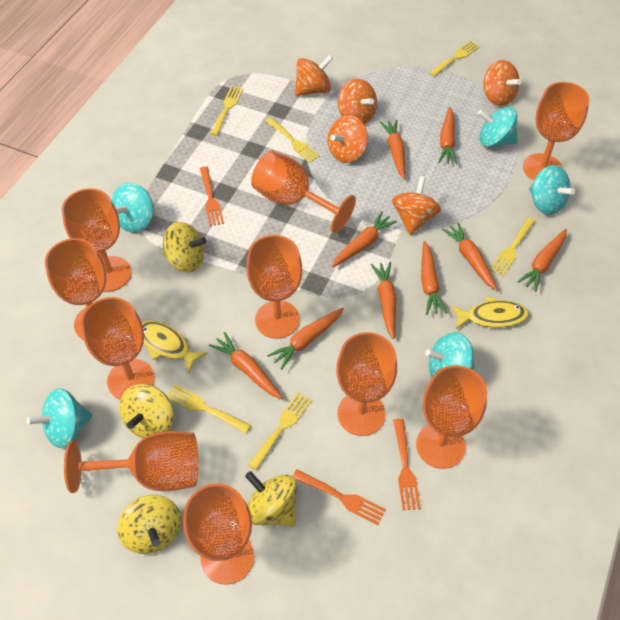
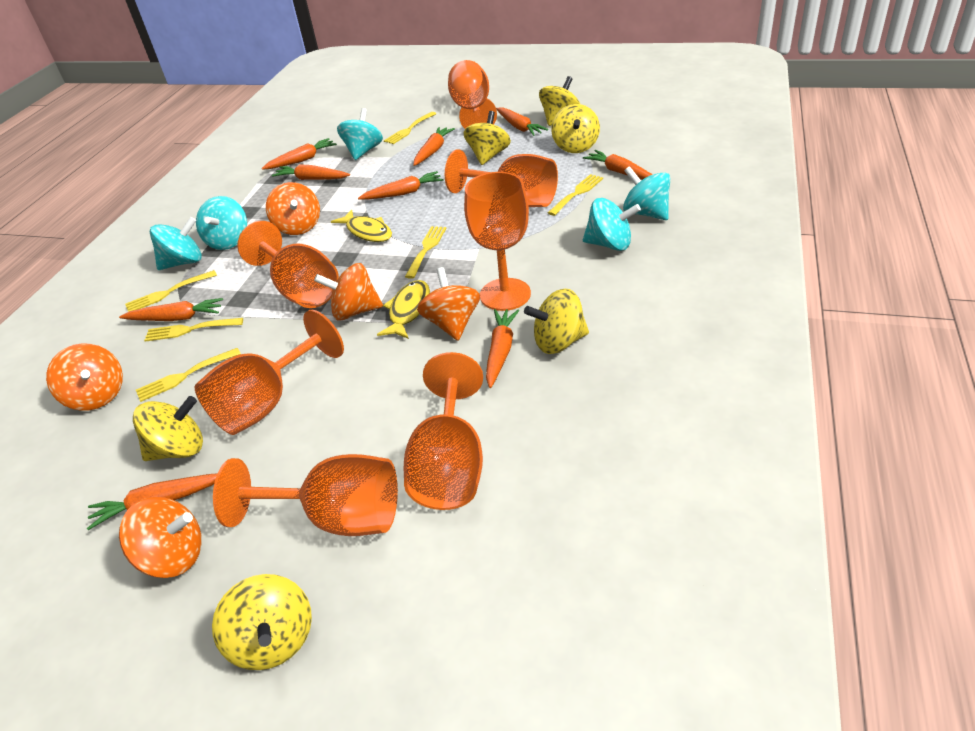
orange fork: [200,166,224,226] [293,469,386,525] [393,419,421,510] = 3 -> none = 0
orange goblet: [45,238,107,339] [62,188,131,292] [64,431,198,493] [81,297,155,400] [183,484,254,585] [246,235,302,339] [251,150,356,233] [336,332,397,436] [416,365,487,469] [523,82,590,180] = 10 -> [195,310,344,435] [213,454,398,536] [237,221,339,308] [404,352,483,510] [445,149,558,207] [448,60,497,129] [464,172,531,311] = 7
yellow spinning top: [117,495,181,554] [119,384,174,438] [163,222,207,273] [245,471,297,526] = 4 -> [133,396,203,461] [212,574,312,670] [464,111,511,165] [524,289,589,354] [539,76,580,126] [551,104,600,153] = 6

